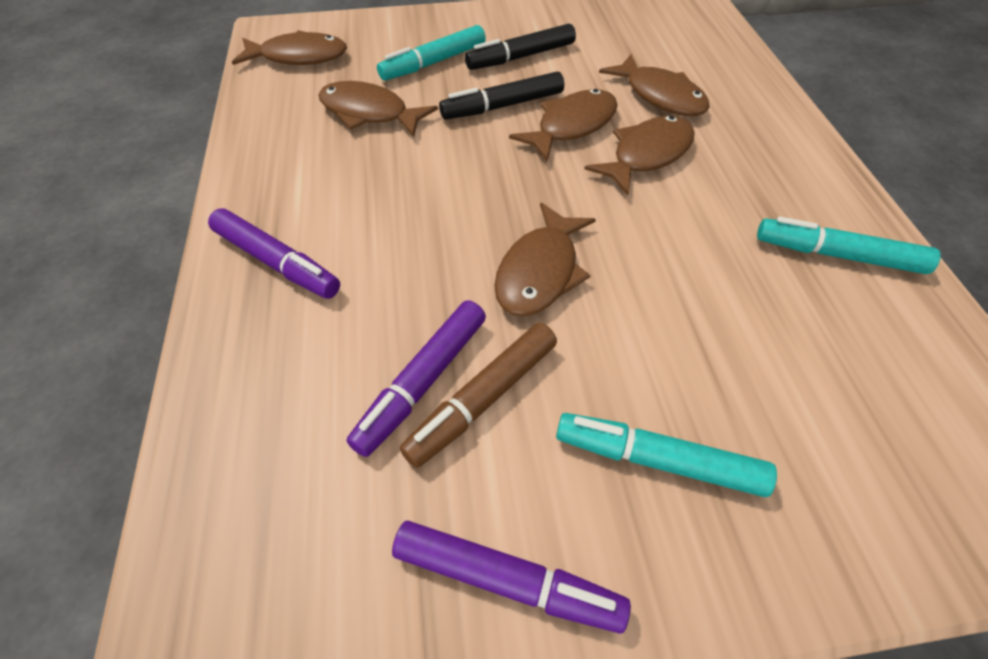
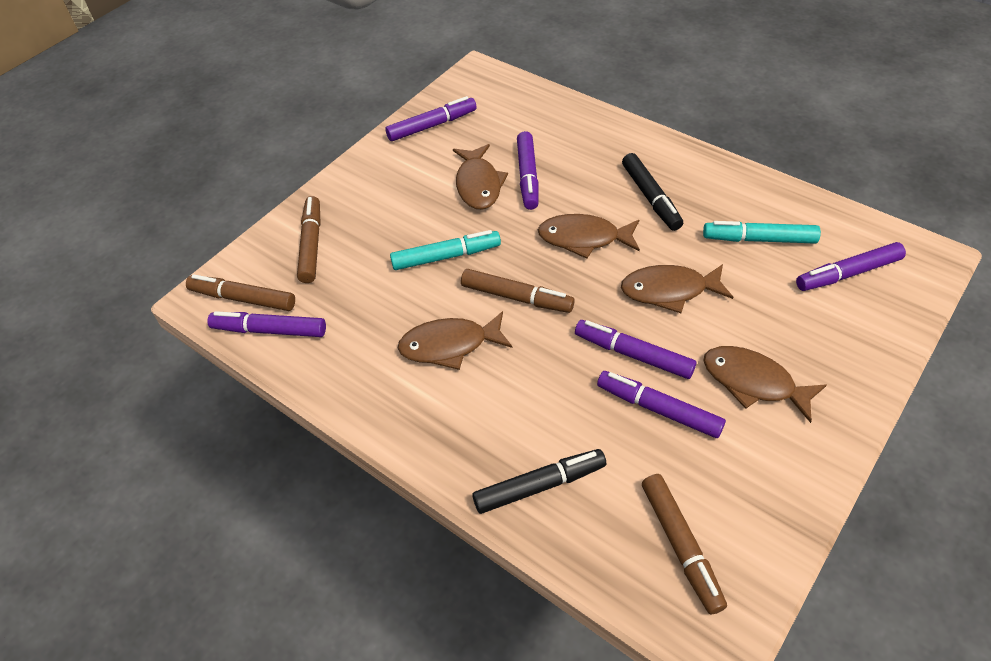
brown fish: [232,30,347,65] [318,81,438,137] [494,203,596,316] [509,89,618,161] [585,116,695,195] [599,54,710,116] = 6 -> [398,311,512,370] [453,144,508,210] [538,214,640,259] [621,264,733,313] [704,346,827,423] = 5
brown marker: [400,323,557,468] = 1 -> [186,274,295,311] [297,196,321,283] [461,269,575,313] [642,474,727,614] = 4
purple marker: [208,208,340,299] [346,300,486,457] [392,521,631,634] = 3 -> [207,311,326,337] [385,96,477,141] [517,131,539,210] [575,320,696,379] [597,371,726,438] [796,242,906,291] = 6
turquoise marker: [377,25,486,81] [556,413,777,497] [757,217,941,274] = 3 -> [390,230,501,270] [703,221,821,244] = 2

